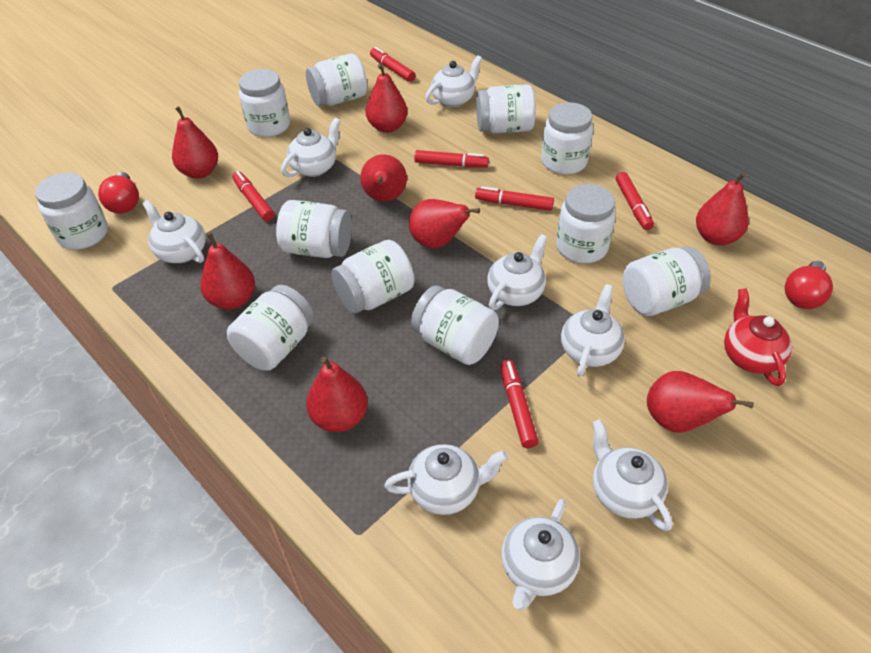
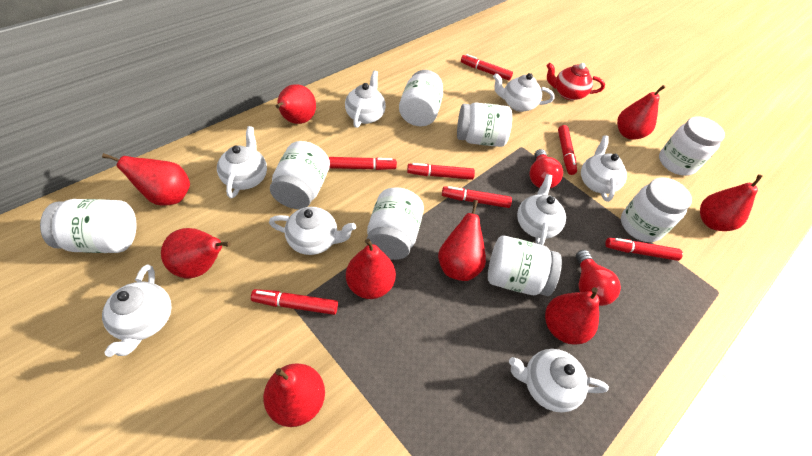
red marker: [232,171,274,221] [370,47,415,82] [414,150,489,168] [475,186,554,211] [500,360,539,448] [616,172,654,230] = 6 -> [251,289,338,315] [329,157,397,170] [407,163,475,180] [442,186,512,208] [461,54,513,80] [558,125,577,175] [605,238,683,261] = 7
red pear: [172,106,218,179] [200,232,255,310] [306,357,368,432] [360,154,407,202] [366,64,407,133] [409,199,480,248] [647,371,754,433] [696,172,748,245] = 8 -> [102,153,190,206] [161,228,231,278] [263,363,325,427] [276,84,316,124] [346,239,396,299] [438,200,486,281] [545,287,599,345] [617,85,666,140] [700,174,763,231] = 9
white jar: [35,173,108,250] [227,285,314,371] [239,69,290,137] [276,200,352,258] [306,54,367,106] [331,240,415,314] [411,285,499,365] [476,84,536,133] [541,102,593,175] [556,184,616,263] [623,246,711,316] = 11 -> [40,199,136,253] [270,141,330,209] [367,187,424,260] [399,70,443,126] [457,103,512,147] [488,236,562,296] [621,177,692,242] [659,116,725,176] = 8

